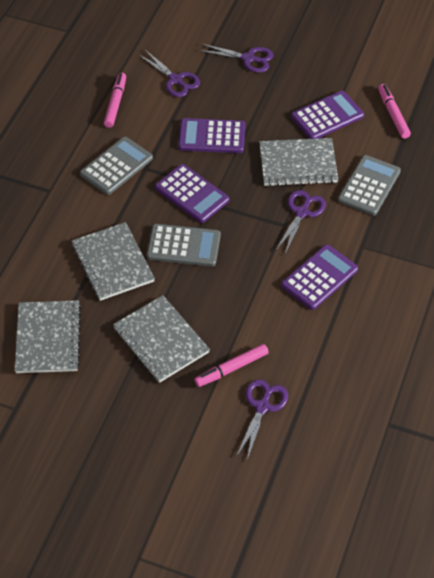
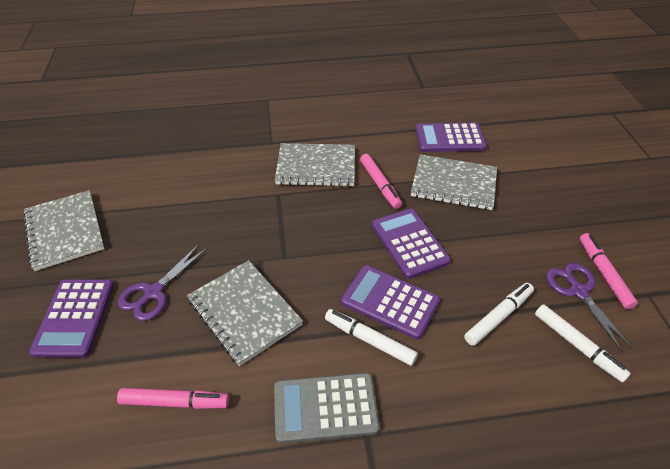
grey calculator: [80,137,153,195] [147,224,221,267] [338,155,401,216] = 3 -> [274,373,380,444] = 1
purple scissors: [138,50,200,97] [198,44,273,73] [236,379,288,460] [276,190,326,254] = 4 -> [118,245,207,321] [546,263,632,351] = 2
white marker: none = 0 -> [325,309,418,366] [464,283,534,346] [535,304,631,383] = 3

